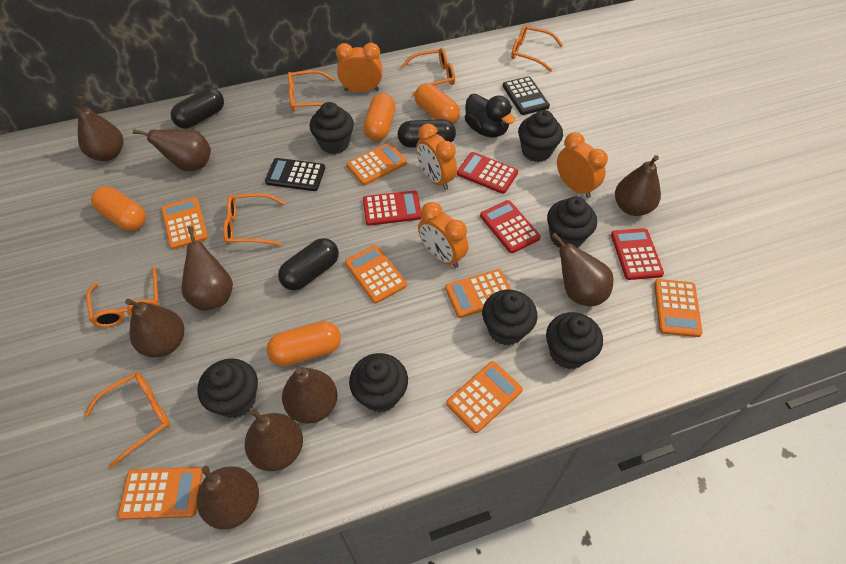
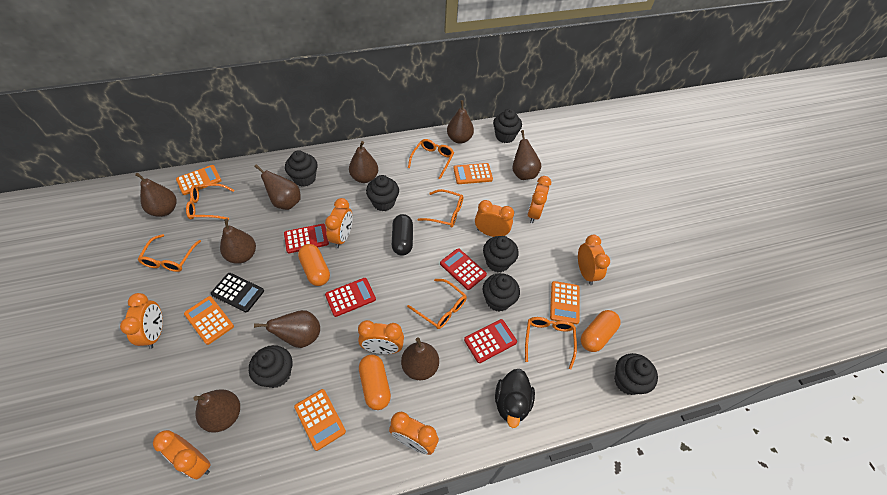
black calculator: [265,158,325,191] [503,76,550,115] = 2 -> [211,273,264,312] = 1
black capsule: [171,88,224,129] [278,238,339,290] [397,119,456,148] = 3 -> [392,214,413,256] = 1
orange calculator: [118,467,203,520] [161,197,208,250] [345,245,407,304] [346,143,407,185] [445,269,512,318] [446,361,523,433] [654,279,703,337] = 7 -> [176,165,222,195] [184,296,234,345] [294,389,346,451] [453,163,493,184] [550,281,580,324] = 5
orange capsule: [91,186,146,231] [267,321,341,366] [363,93,396,141] [415,83,460,124] = 4 -> [298,244,330,286] [359,355,391,410] [581,310,621,352] = 3
orange clock: [336,43,382,92] [416,124,457,190] [418,202,469,268] [557,132,608,198] = 4 -> [120,293,163,349] [153,430,211,480] [325,198,353,248] [358,320,404,354] [389,412,439,455] [475,200,514,237] [527,176,551,223] [578,235,610,285] = 8

